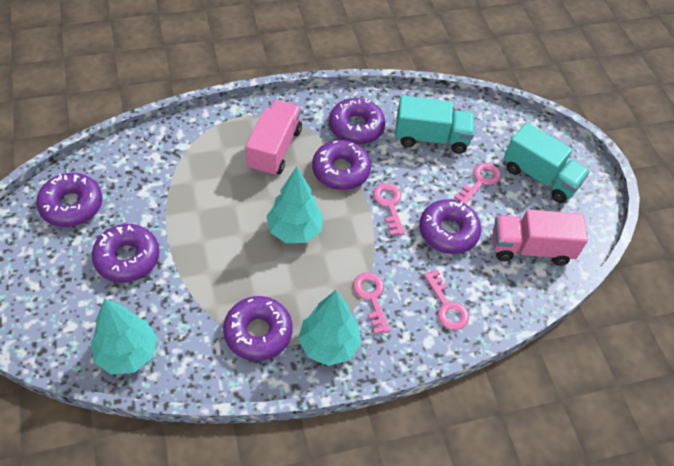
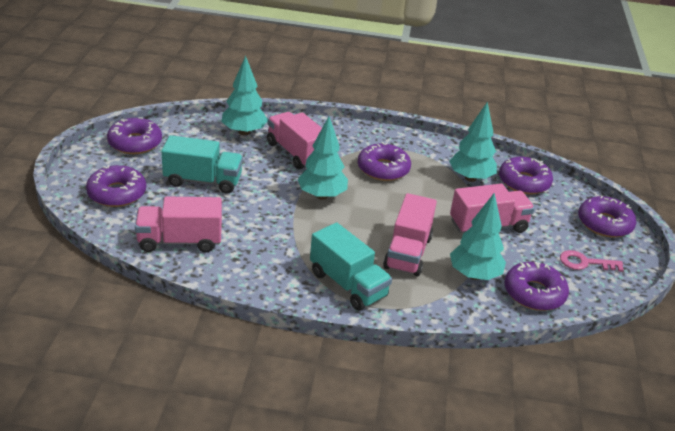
pink key: [353,272,390,334] [373,183,405,236] [424,270,469,330] [454,163,501,204] = 4 -> [560,250,624,272] = 1
pink truck: [246,100,302,176] [493,209,588,266] = 2 -> [135,196,222,253] [267,112,322,169] [383,193,437,277] [450,183,535,233] = 4
turquoise tree: [91,298,157,375] [266,167,323,243] [298,290,361,366] = 3 -> [221,56,268,135] [297,117,348,200] [449,102,497,182] [450,193,506,280] = 4

